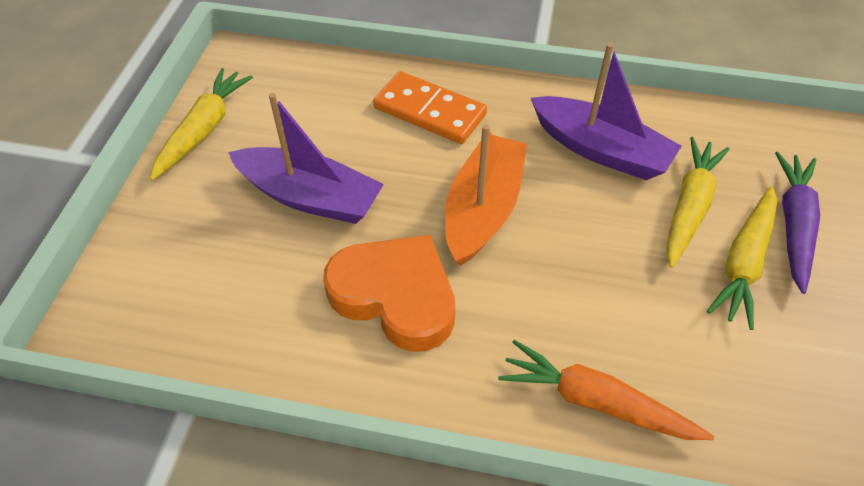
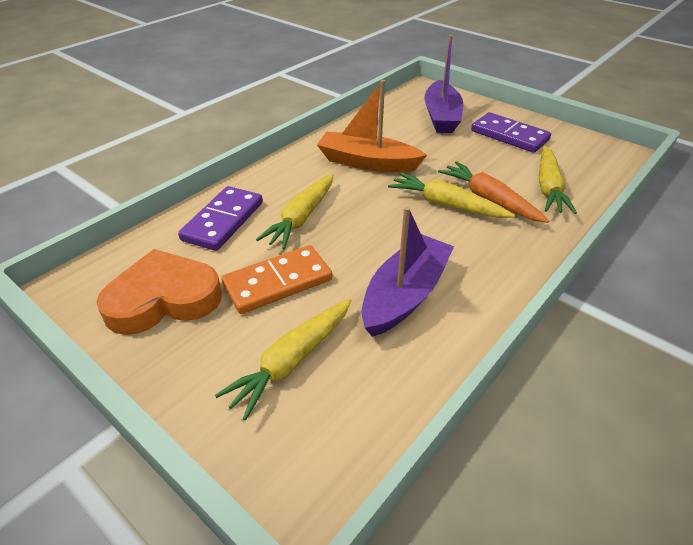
purple carrot: [775,152,820,294] = 1 -> none = 0
purple domino: none = 0 -> [178,186,263,251] [471,112,551,153] = 2
yellow carrot: [150,68,253,181] [666,137,730,268] [707,186,777,330] = 3 -> [215,298,351,420] [256,173,333,249] [388,172,515,218] [539,146,577,214] = 4

